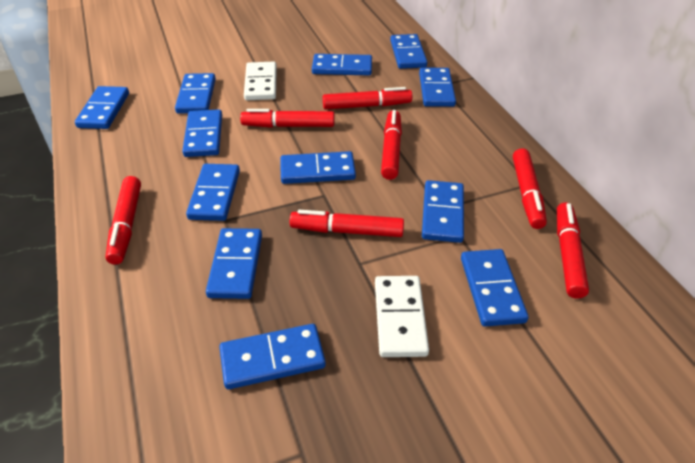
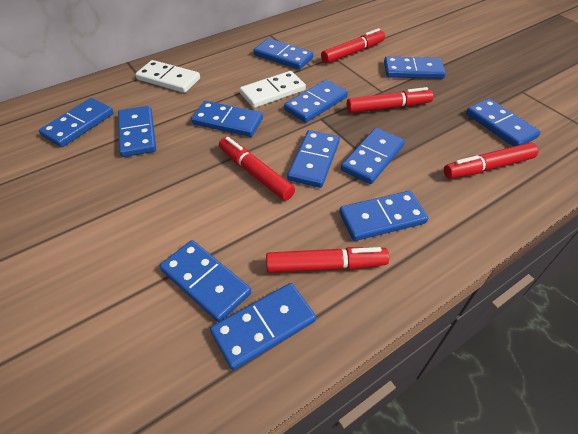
red marker: [105,176,141,265] [240,109,334,128] [290,210,404,237] [323,87,412,109] [381,110,402,180] [513,148,547,229] [557,202,589,298] = 7 -> [219,137,295,201] [266,247,389,273] [321,28,385,64] [347,87,433,113] [444,142,538,179] = 5

